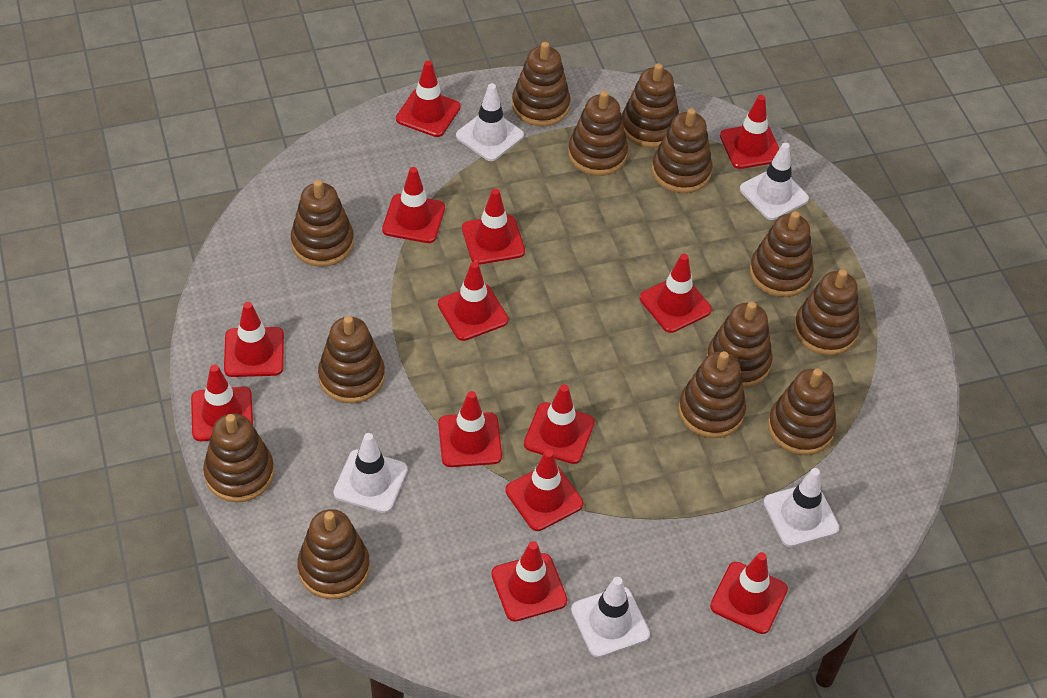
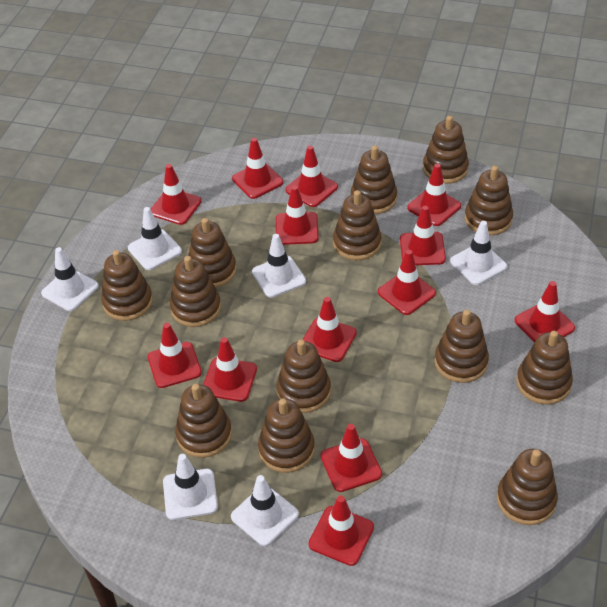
white traffic cone: [333,433,408,513] [456,83,524,161] [571,577,650,658] [740,143,809,220] [763,468,839,547] = 5 -> [41,247,99,311] [128,207,182,270] [163,454,218,520] [231,475,299,546] [252,234,306,298] [450,221,507,285] = 6

